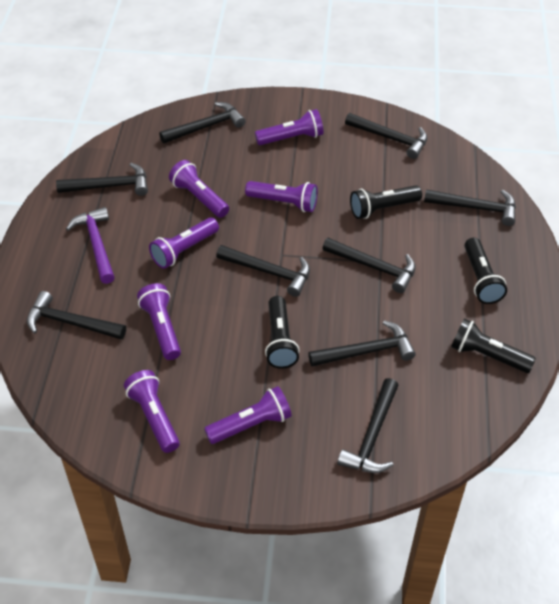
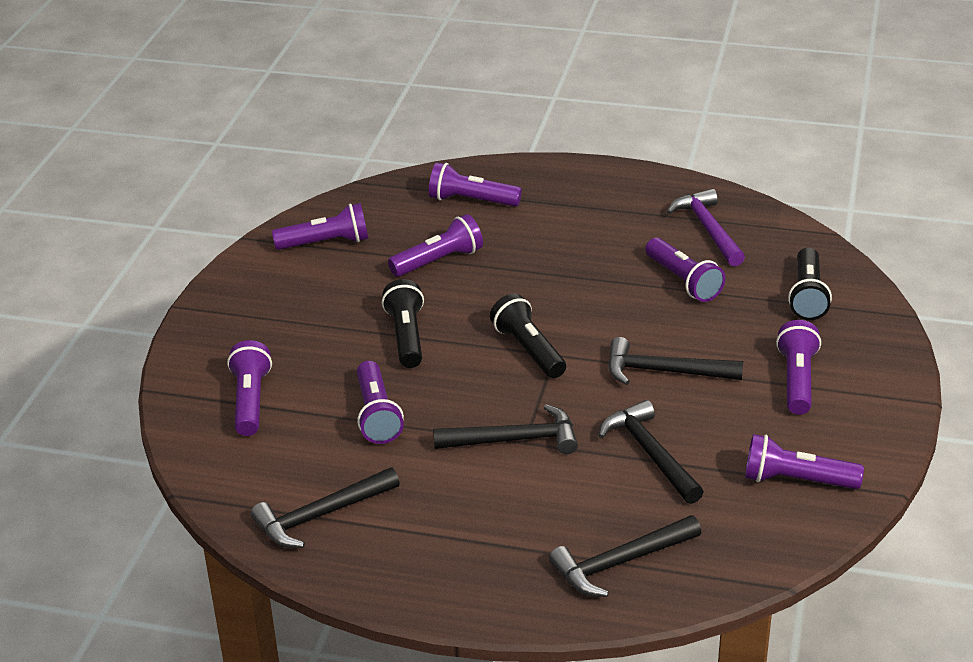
black flashlight: [265,296,300,369] [350,185,422,219] [451,319,536,373] [464,238,507,304] = 4 -> [382,279,424,368] [490,294,566,378] [788,248,832,320] = 3
black hammer: [27,291,126,340] [56,163,148,196] [159,102,245,143] [216,245,310,297] [308,320,416,367] [322,238,415,293] [337,378,399,473] [345,113,427,159] [424,189,516,226] = 9 -> [251,467,400,548] [433,404,578,454] [549,515,701,597] [599,400,704,504] [608,337,743,385] = 5
purple flashlight: [124,370,180,453] [137,283,181,360] [149,218,219,269] [169,160,229,218] [204,386,292,444] [245,181,318,212] [255,109,323,145] = 7 -> [227,340,272,436] [272,203,368,250] [357,361,404,444] [388,214,483,277] [429,162,522,207] [645,238,725,302] [745,434,864,489] [776,320,821,415] = 8

